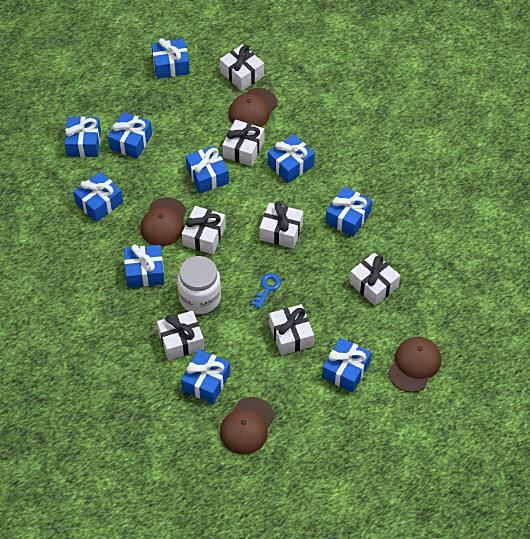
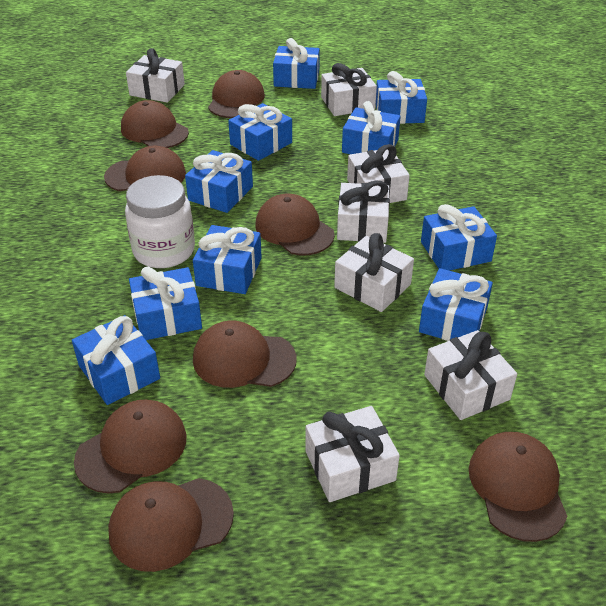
blue key: [251,273,281,308] = 1 -> none = 0
brown cap: [140,197,186,246] [220,397,274,455] [229,88,278,127] [388,337,441,393] = 4 -> [74,399,186,494] [104,146,186,191] [108,478,234,572] [121,100,189,148] [193,321,296,388] [208,70,265,118] [256,194,335,255] [469,432,567,542] = 8

